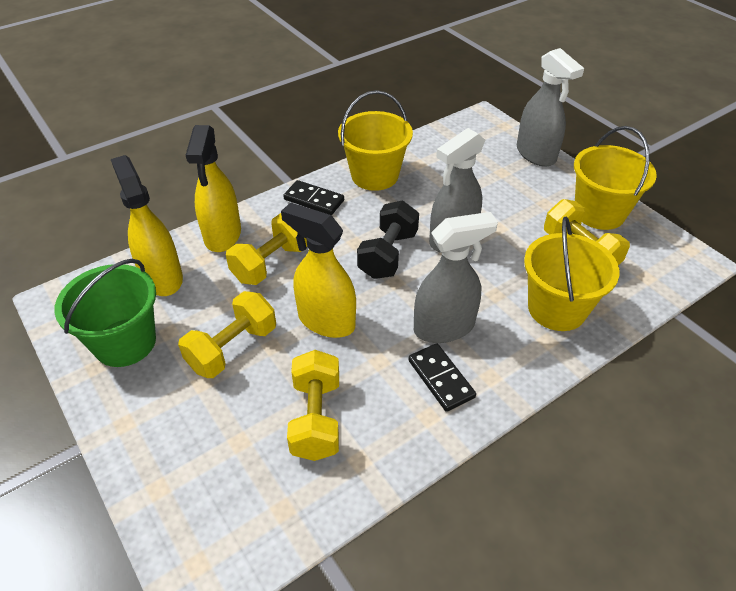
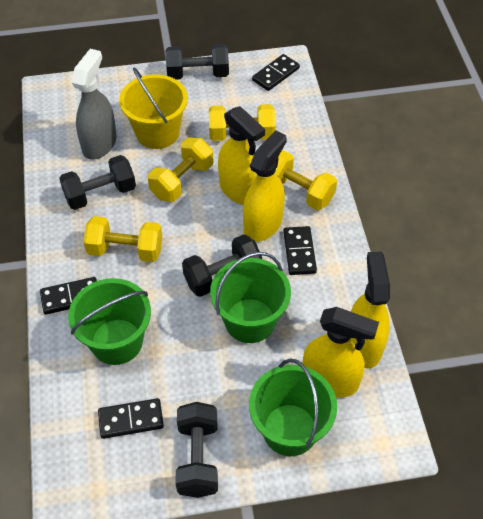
black domino: [283,180,344,215] [408,343,476,412] = 2 -> [40,277,97,315] [98,398,164,439] [252,54,300,91] [283,226,317,275] = 4
black dumbbell: [357,200,419,279] = 1 -> [59,155,136,210] [166,44,229,80] [176,402,218,498] [182,234,262,297] = 4
green bucket: [54,259,156,367] = 1 -> [68,278,151,365] [210,252,291,343] [249,359,337,456] = 3
grey spray bottle: [414,212,498,343] [429,128,485,252] [517,48,584,167] = 3 -> [72,49,117,160] = 1
yellow bucket: [338,90,413,191] [524,217,620,331] [574,126,657,230] = 3 -> [119,67,188,149] = 1
yellow spray bottle: [111,155,183,296] [186,125,241,252] [281,202,356,338] = 3 -> [218,106,265,205] [243,130,287,242] [303,307,379,398] [351,252,390,368] = 4

